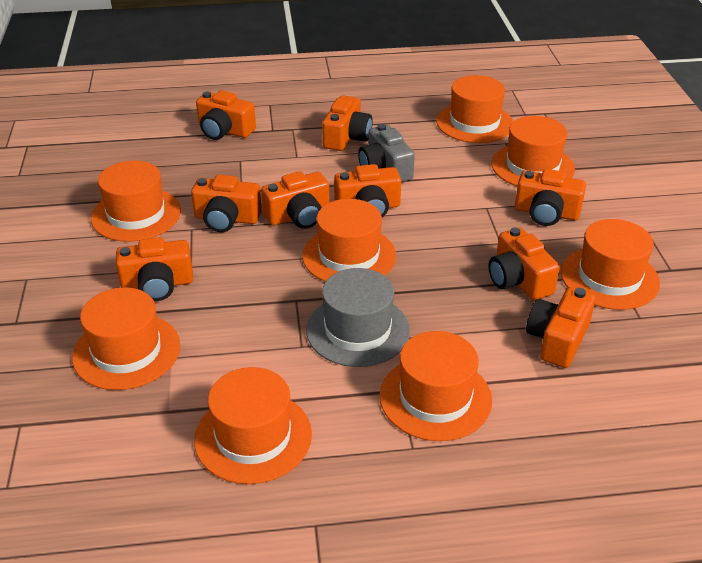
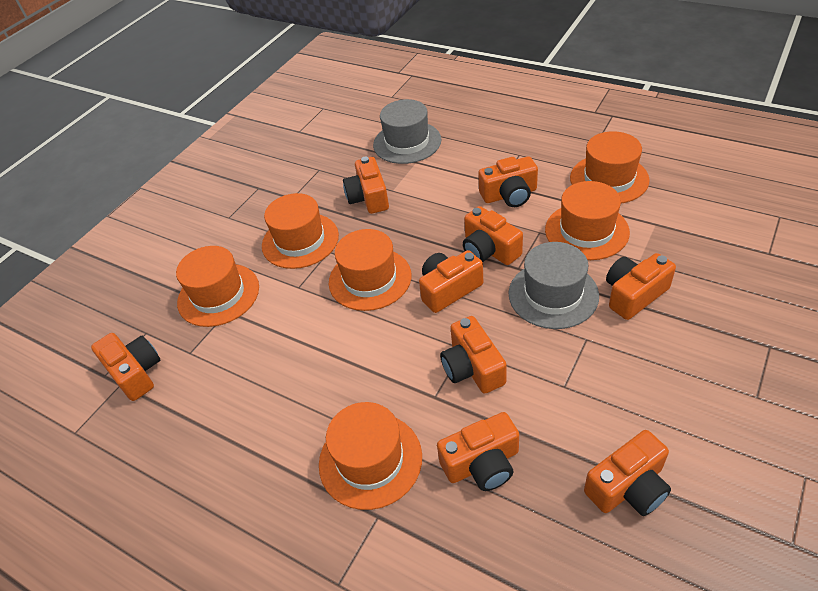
grey camera: [358,124,415,182] = 1 -> none = 0
grey hat: [306,268,410,367] = 1 -> [373,99,441,164] [509,242,599,329] = 2
orange hat: [72,288,180,390] [91,161,181,242] [194,367,312,484] [302,199,396,282] [380,331,492,441] [436,75,513,143] [491,116,575,186] [561,219,660,310] = 8 -> [176,246,259,327] [262,193,339,269] [319,402,422,510] [329,229,411,311] [545,181,630,260] [570,131,650,203] = 6

